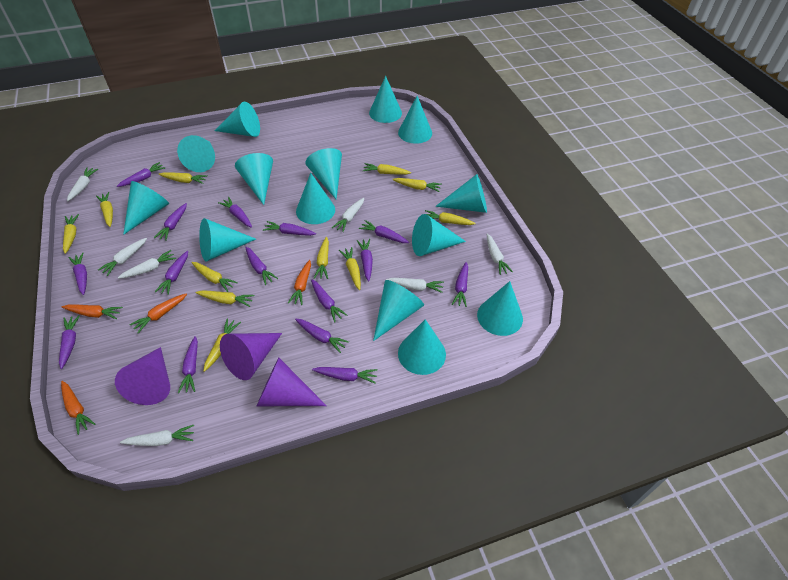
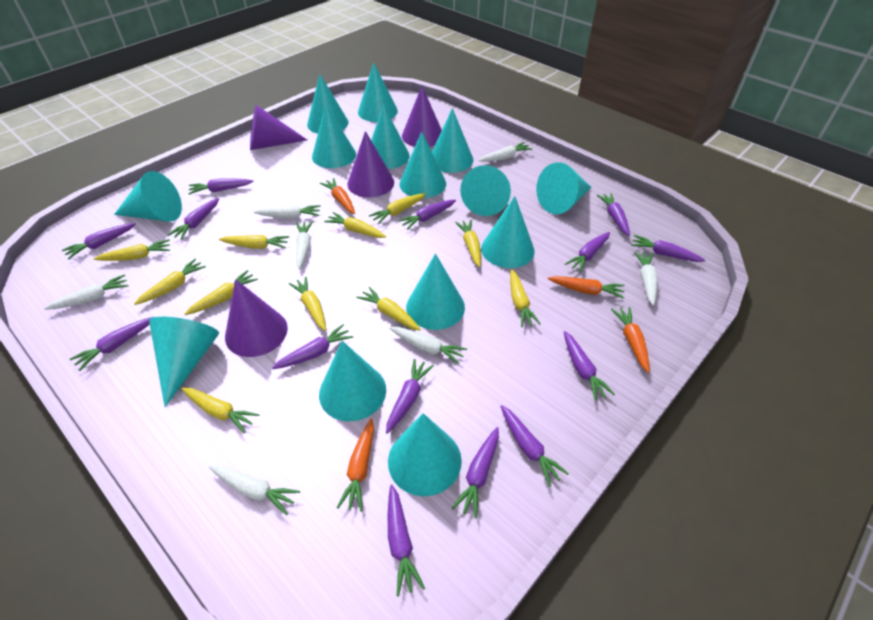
purple carrot: [59,315,80,369] [68,253,87,295] [117,162,165,187] [154,203,187,241] [155,251,188,295] [178,336,198,393] [218,197,252,228] [245,247,278,285] [263,221,316,236] [295,319,349,353] [311,280,347,322] [312,367,378,384] [357,239,373,281] [359,220,409,243] [452,262,468,307] = 15 -> [62,223,135,259] [70,317,153,371] [168,198,219,240] [188,178,254,195] [272,324,353,369] [386,359,434,434] [388,485,425,596] [398,200,456,230] [452,427,499,518] [500,405,569,487] [564,331,615,401] [565,232,610,273] [597,193,630,236] [631,235,706,262] = 14
purple cone: [115,347,170,405] [220,333,282,380] [257,358,327,406] = 3 -> [225,279,288,357] [250,105,307,150] [348,131,394,198] [402,86,442,147] = 4

